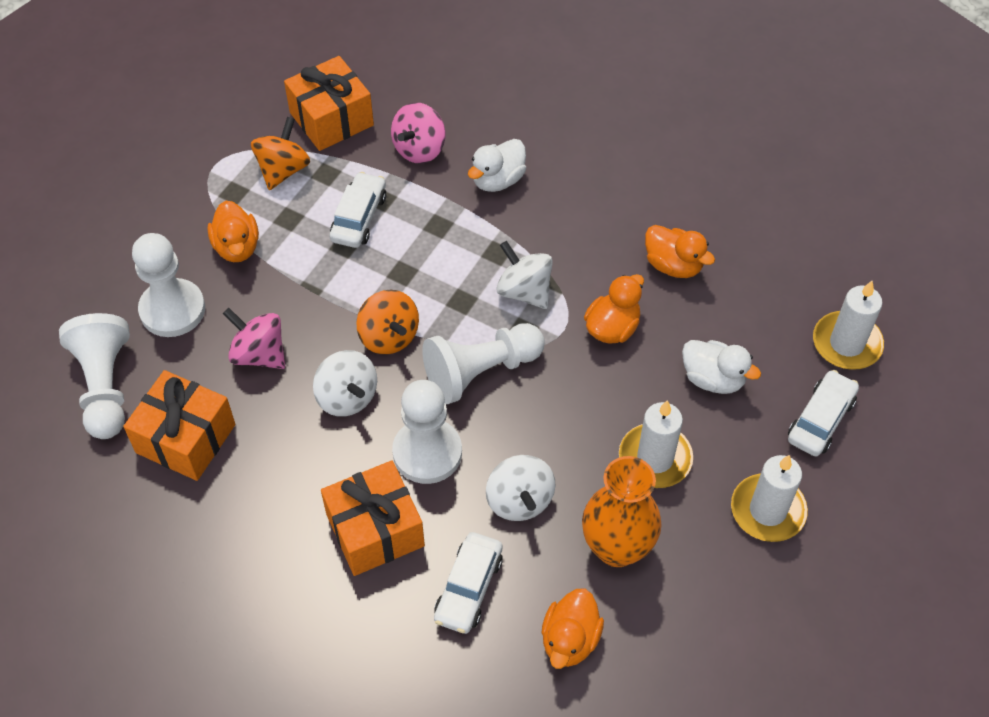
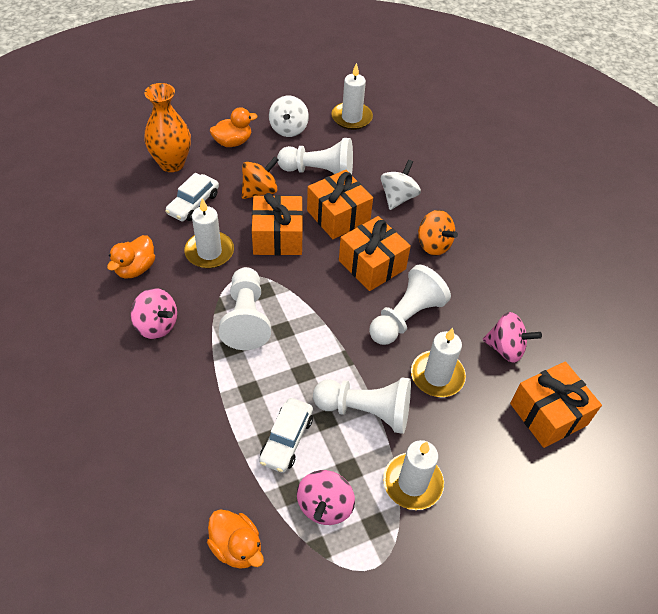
orange duck: [207,200,259,262] [542,588,604,669] [584,274,644,344] [645,225,715,278] = 4 -> [107,235,155,278] [207,509,264,569] [210,107,258,147] = 3
orange gift: [123,370,235,481] [284,56,374,151] [321,460,425,576] = 3 -> [252,193,303,255] [307,170,373,239] [339,216,411,291] [510,361,602,448] = 4
pink spinning top: [223,308,285,369] [391,102,445,164] = 2 -> [131,288,177,339] [297,470,355,525] [483,312,542,363] = 3
white candle: [619,400,693,488] [731,455,808,542] [813,281,884,370] = 3 -> [184,198,234,269] [331,63,373,130] [383,440,444,510] [411,328,466,397] = 4
white car: [330,172,386,248] [434,532,503,634] [788,370,859,457] = 3 -> [165,173,219,221] [259,398,313,473] = 2
white duck: [468,139,526,192] [682,340,761,394] = 2 -> none = 0
white spinning top: [313,350,377,417] [486,455,555,521] [496,241,553,309] = 3 -> [269,96,309,137] [381,160,421,210] = 2

